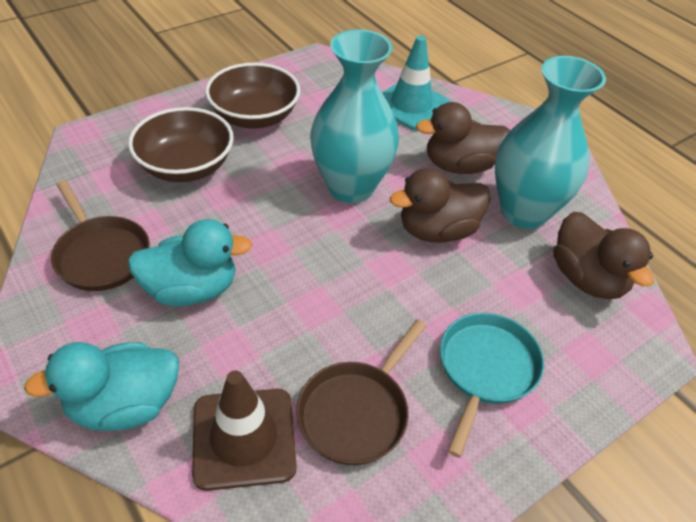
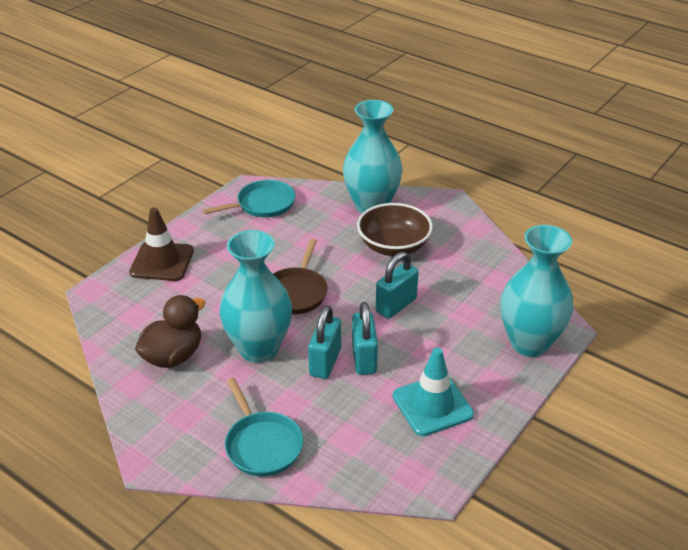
brown bowl: [128,107,234,182] [205,63,300,129] = 2 -> [357,203,433,256] = 1
brown duck: [390,168,491,243] [416,102,510,174] [554,212,654,299] = 3 -> [135,295,205,368] = 1
brown pan: [51,180,150,291] [296,319,426,465] = 2 -> [273,239,328,314] = 1
turquoise duck: [24,342,179,431] [128,219,252,307] = 2 -> none = 0
turquoise padlock: none = 0 -> [308,305,341,379] [352,302,378,375] [376,252,419,319] = 3
turquoise pan: [440,313,544,458] = 1 -> [203,180,295,217] [225,378,303,476] = 2
turquoise vase: [310,29,399,203] [495,56,606,229] = 2 -> [220,230,292,363] [343,100,403,214] [500,225,573,357] = 3

